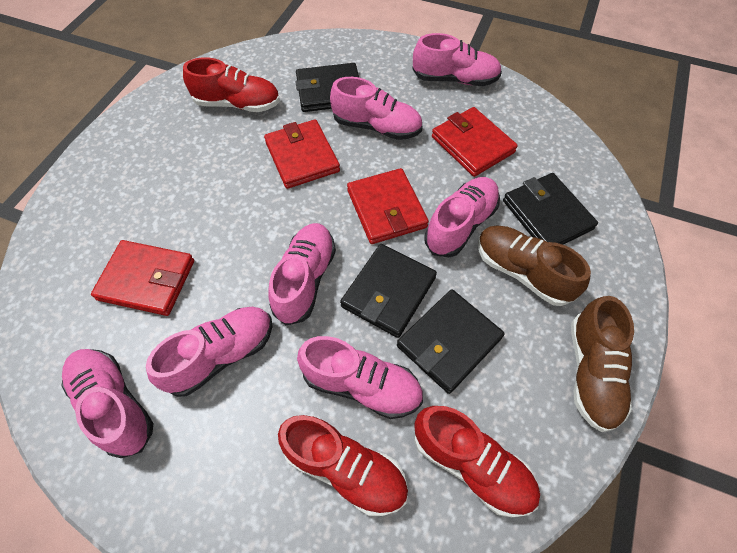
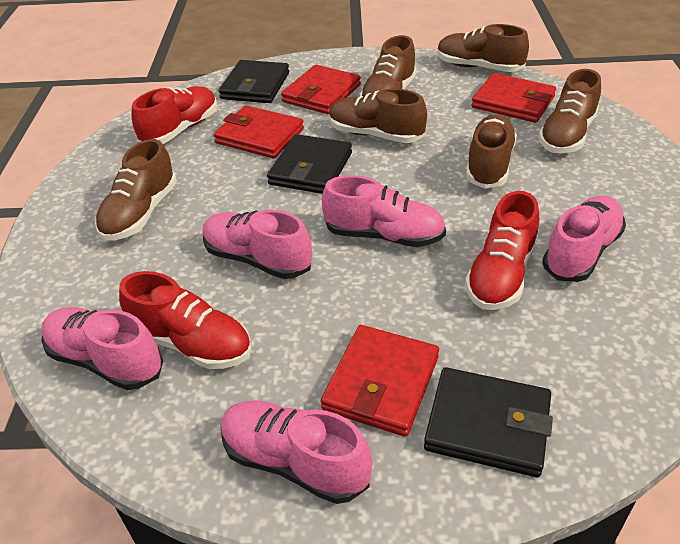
black wallet: [296,63,359,112] [340,244,437,338] [397,289,504,394] [503,173,598,245] = 4 -> [219,60,289,103] [267,134,352,194] [424,367,553,477] = 3
brown shoe: [478,226,591,306] [571,296,634,432] = 2 -> [95,139,177,241] [329,88,427,143] [360,35,417,97] [437,24,529,72] [466,115,517,189] [538,69,601,153] = 6
pink shoe: [61,349,153,458] [146,307,273,397] [269,223,336,325] [297,336,423,419] [330,77,423,140] [412,33,502,86] [425,177,500,258] = 7 -> [41,307,163,390] [203,210,312,279] [221,400,373,504] [322,175,446,247] [542,195,626,282] = 5

